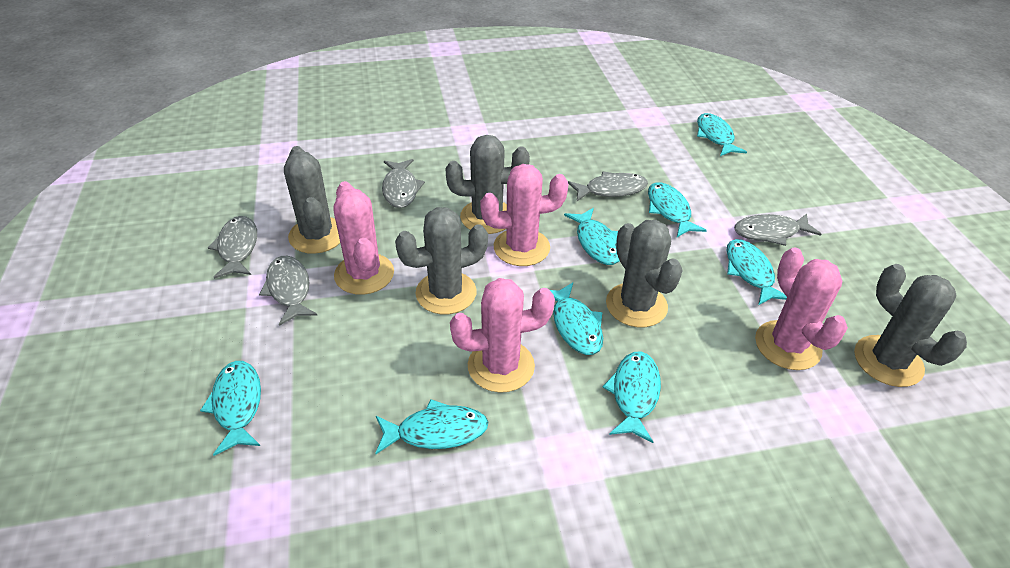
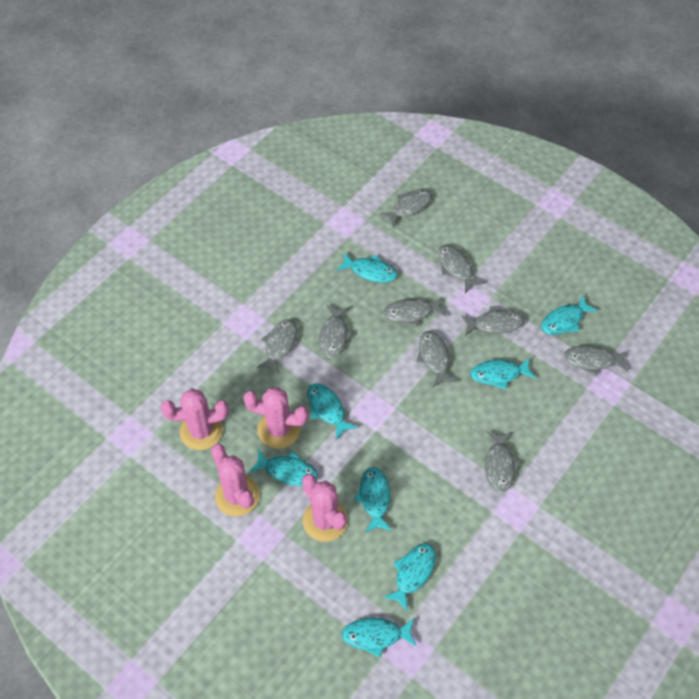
grey cactus: [284,146,340,254] [395,207,488,314] [445,135,530,234] [606,220,683,327] [854,264,967,387] = 5 -> none = 0
grey fish: [208,216,257,279] [259,256,318,326] [382,159,425,208] [568,171,648,201] [734,213,822,246] = 5 -> [257,319,297,375] [319,305,353,358] [379,189,432,228] [383,296,447,327] [416,331,457,387] [438,245,485,293] [461,306,525,336] [485,431,521,493] [564,345,629,376] = 9

